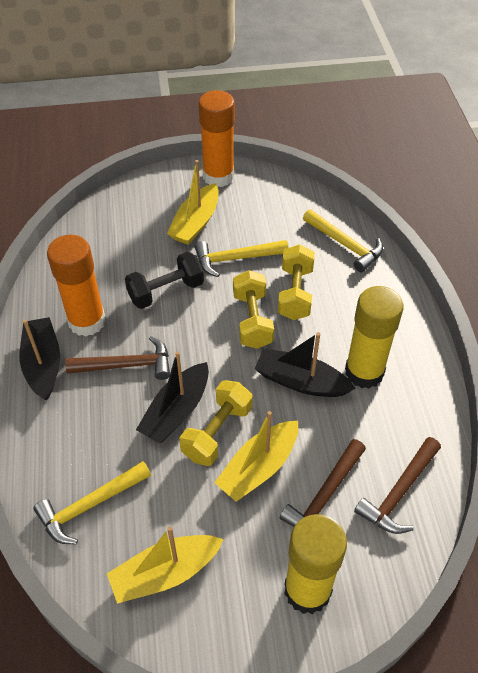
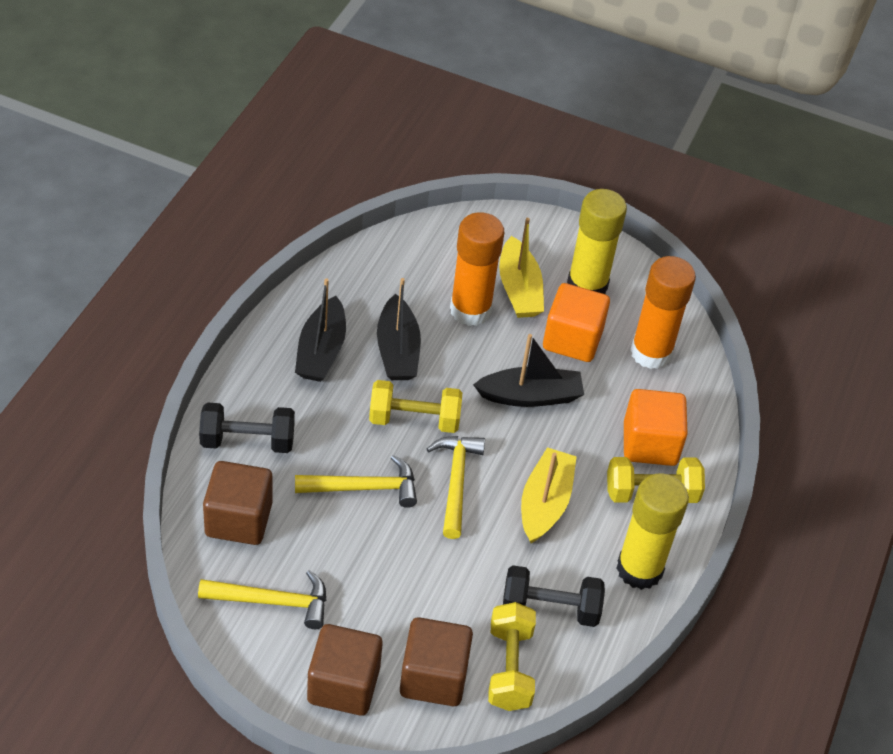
black dumbbell: [125,252,204,309] = 1 -> [199,403,295,453] [503,565,605,627] = 2
brown cube: none = 0 -> [203,461,273,545] [307,624,383,716] [400,617,473,706] = 3
brown hammer: [65,336,170,380] [279,439,366,527] [354,437,441,534] = 3 -> none = 0
orange cube: none = 0 -> [543,283,610,362] [624,389,688,466] = 2
yellow boat: [107,526,224,604] [167,160,218,245] [214,411,298,502] = 3 -> [499,218,544,318] [521,447,577,543] = 2

